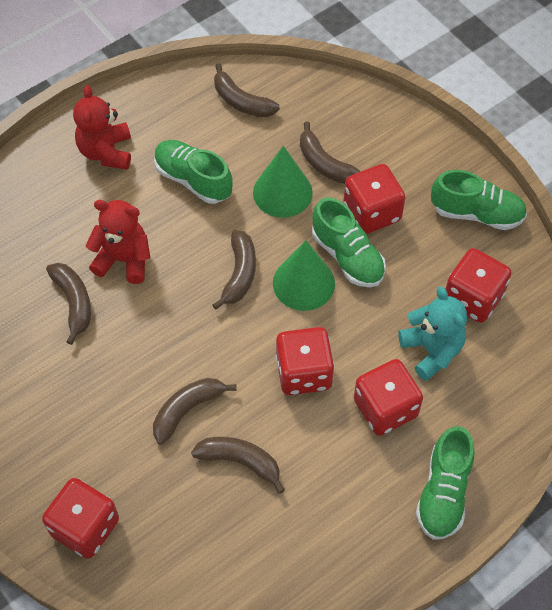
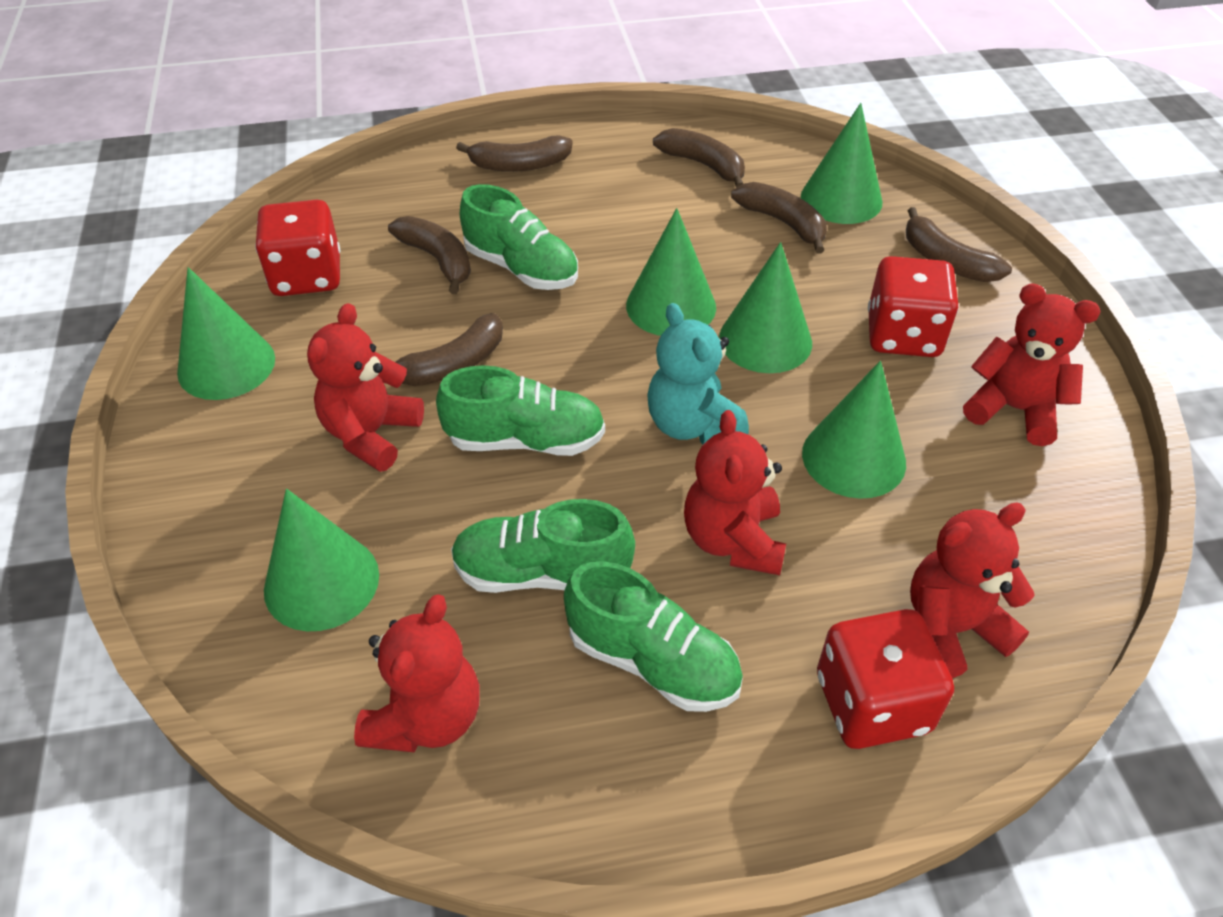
green cone: [253,146,313,218] [273,240,335,311] = 2 -> [177,267,275,400] [264,489,379,631] [626,208,716,336] [719,242,812,373] [801,103,882,224] [802,361,906,499] = 6
red dice: [42,478,119,559] [276,327,334,395] [343,164,406,234] [354,359,423,436] [446,248,512,323] = 5 -> [255,200,340,296] [817,609,954,749] [868,256,959,357] = 3
red teddy bear: [73,85,131,170] [85,200,151,284] = 2 -> [307,303,424,472] [354,594,480,753] [684,410,786,575] [910,502,1035,678] [963,283,1101,446] = 5

